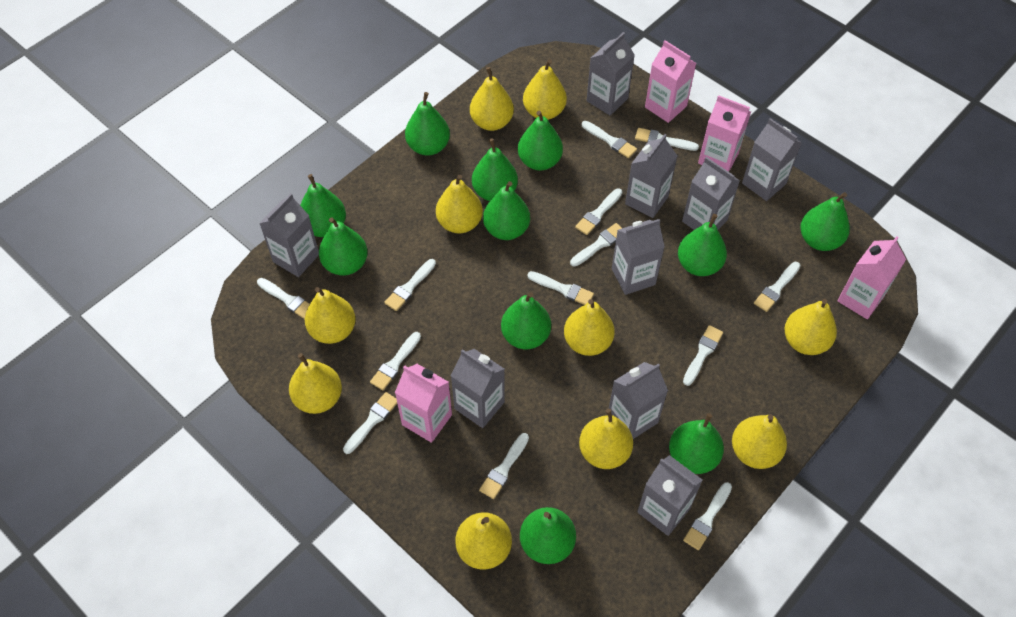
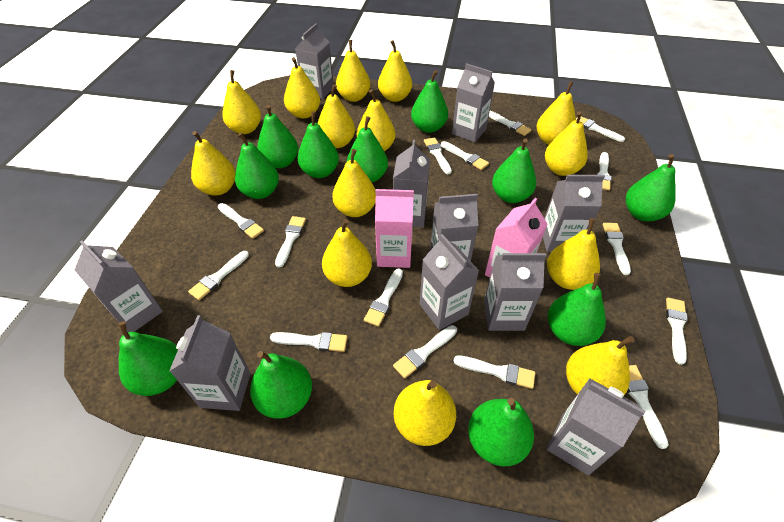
grey carton: [259,193,319,277] [451,349,505,428] [587,32,635,116] [609,362,668,439] [612,219,665,295] [625,134,677,218] [637,455,703,536] [682,157,740,230] [742,118,802,201] = 9 -> [75,240,163,332] [169,315,251,411] [295,23,334,99] [393,140,430,228] [419,234,479,330] [430,194,478,261] [452,63,495,142] [484,253,546,331] [543,175,605,252] [547,378,645,476] = 10
pink carton: [395,364,452,443] [645,40,696,123] [698,95,751,172] [838,236,906,319] = 4 -> [375,189,414,268] [485,198,547,278] = 2
white brush: [257,278,310,319] [343,392,397,454] [370,332,421,390] [384,259,436,311] [479,433,529,499] [527,271,594,305] [570,223,622,267] [575,188,622,235] [582,121,637,158] [635,128,699,151] [683,325,723,386] [683,482,732,550] [754,262,801,312] = 13 -> [188,251,249,300] [218,203,264,239] [270,332,347,352] [275,216,306,268] [364,268,403,327] [393,325,457,379] [424,137,452,174] [441,141,489,170] [453,355,535,389] [489,111,531,136] [576,116,625,142] [597,152,611,190] [603,223,631,275] [627,365,669,449] [666,298,688,365] = 15
yellow pear: [289,353,342,414] [305,287,356,344] [436,175,483,233] [455,512,512,570] [470,67,514,131] [523,59,567,120] [564,299,615,356] [579,409,633,469] [732,414,787,469] [784,299,837,355] = 10 -> [191,131,236,196] [222,70,261,134] [284,57,320,119] [318,84,355,148] [322,219,372,287] [332,149,376,217] [336,40,370,102] [357,89,395,151] [378,40,412,102] [394,380,456,446] [537,81,576,145] [545,111,588,176] [547,218,600,290] [566,336,635,395] = 14

